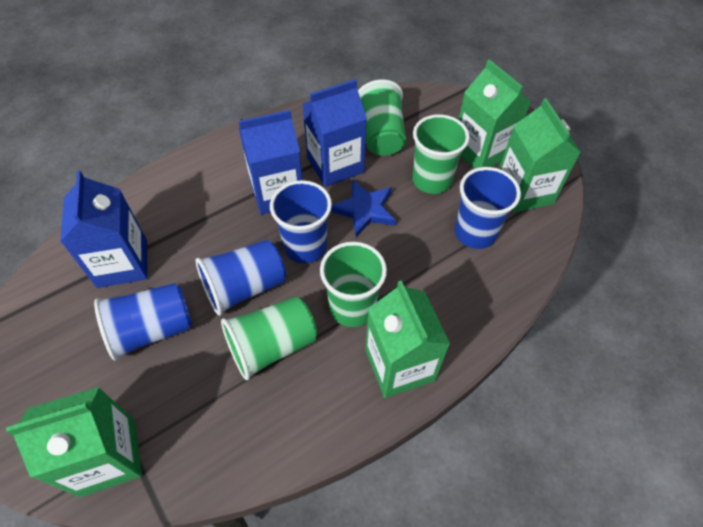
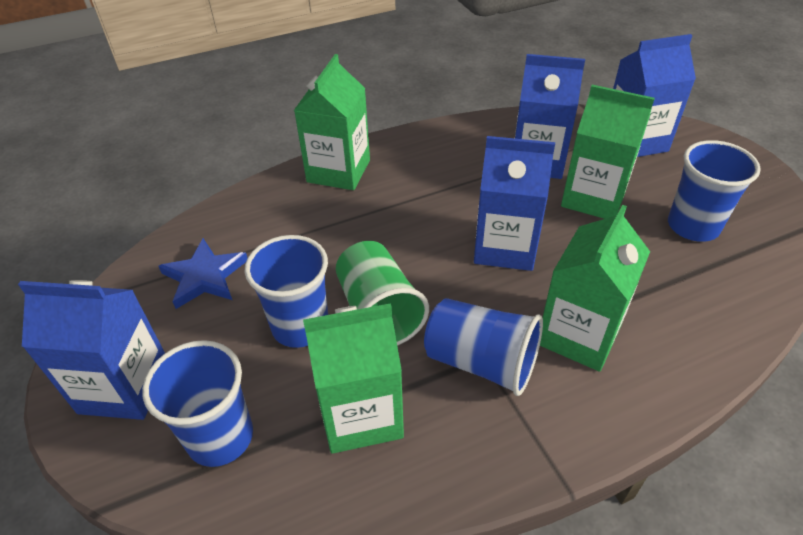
blue carton: [60,171,148,288] [239,110,302,215] [302,79,367,187] = 3 -> [18,280,165,420] [474,136,555,271] [515,54,585,179] [613,34,696,157] = 4
green cup: [221,297,317,380] [320,242,387,327] [358,79,406,156] [412,114,470,194] = 4 -> [336,241,429,346] = 1

